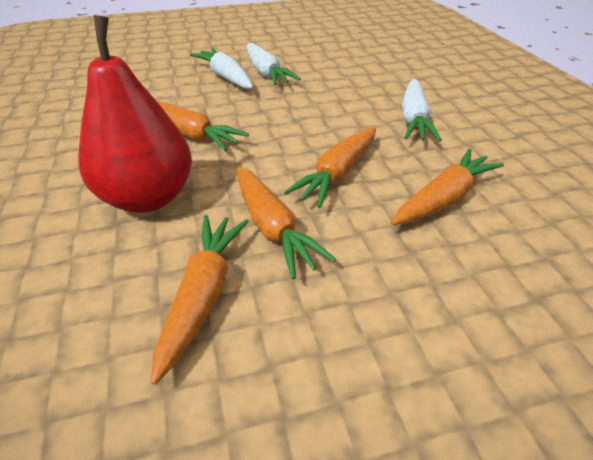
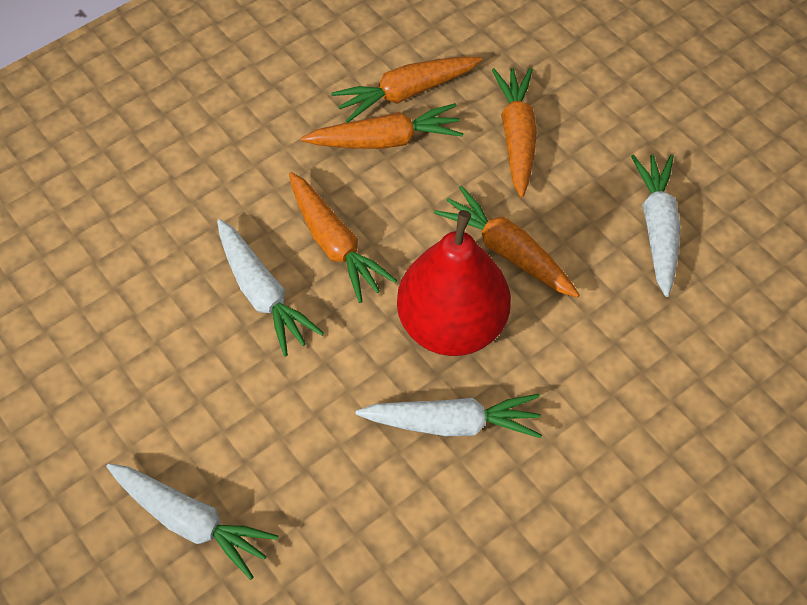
white carrot: [190,48,253,89] [247,43,301,85] [402,79,441,141] = 3 -> [106,463,278,580] [217,219,324,357] [356,394,542,438] [631,154,680,297] = 4

